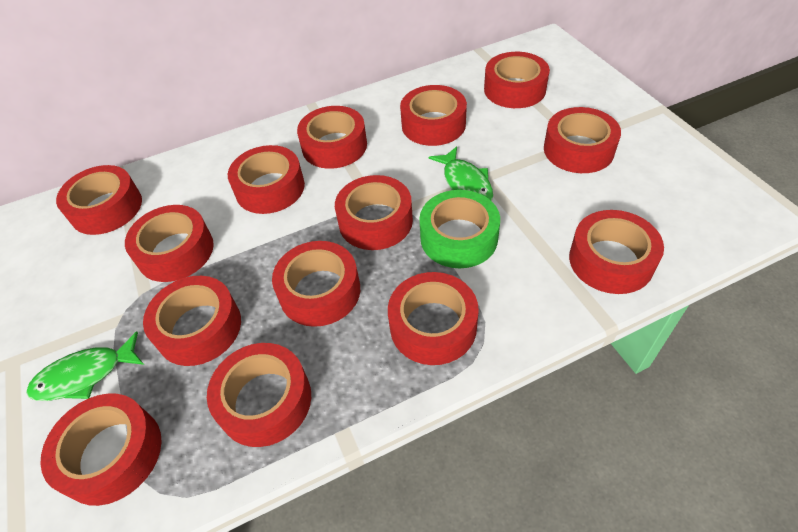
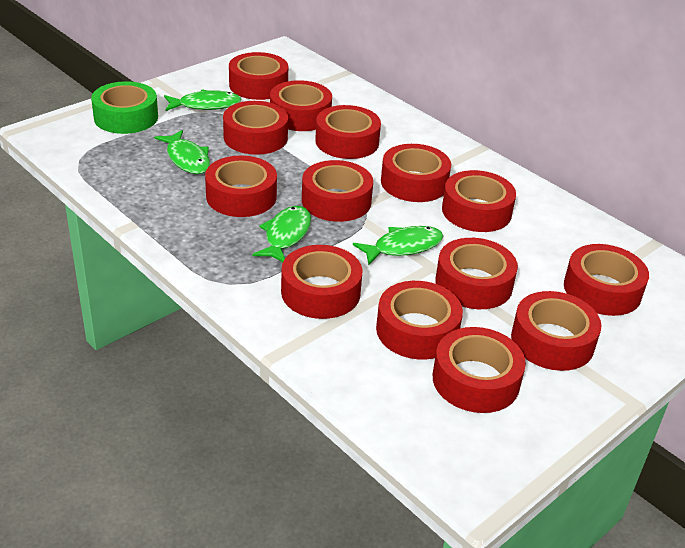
green fish: [26,331,144,401] [429,146,493,201] = 2 -> [154,130,210,174] [164,89,241,111] [252,206,311,262] [353,226,443,265] = 4

